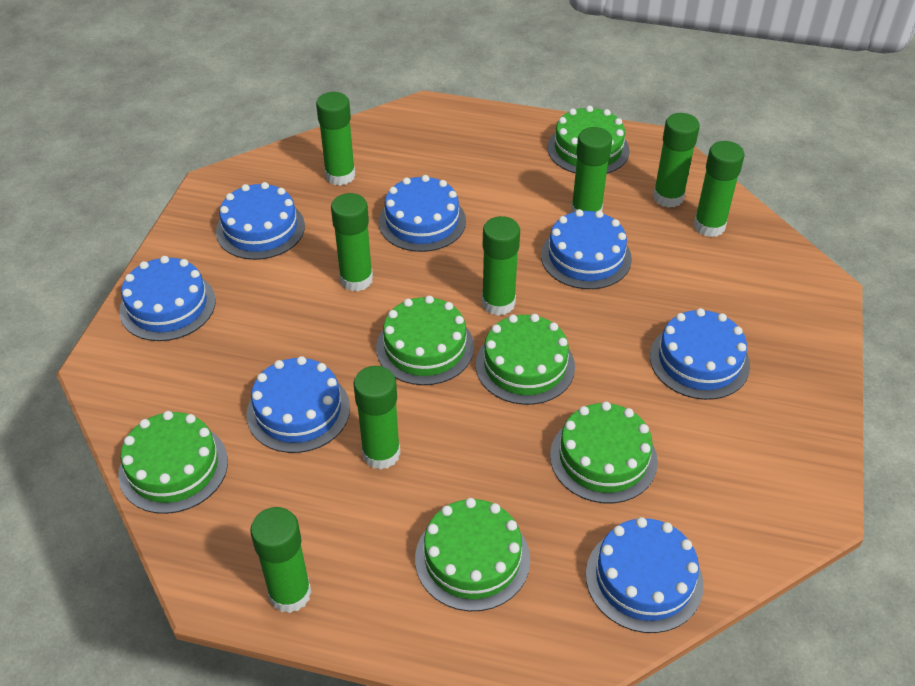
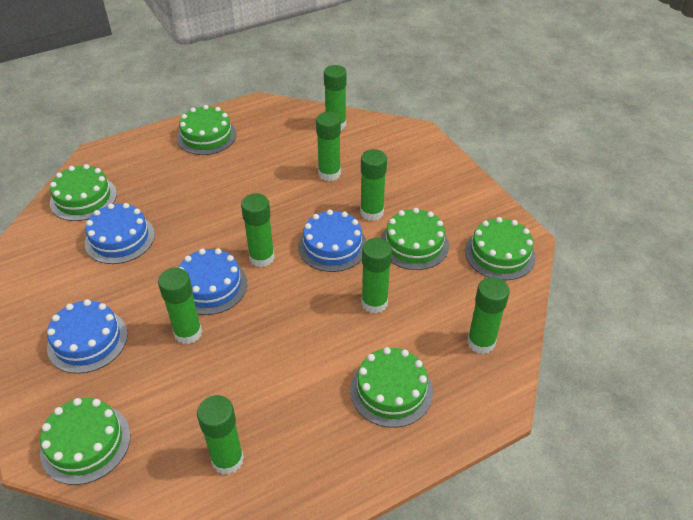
blue cake: [119,256,216,341] [216,182,305,260] [246,356,350,453] [378,175,466,252] [541,209,632,289] [586,517,704,633] [650,308,750,400] = 7 -> [47,299,128,374] [85,203,155,264] [178,248,247,315] [298,210,366,272] = 4

